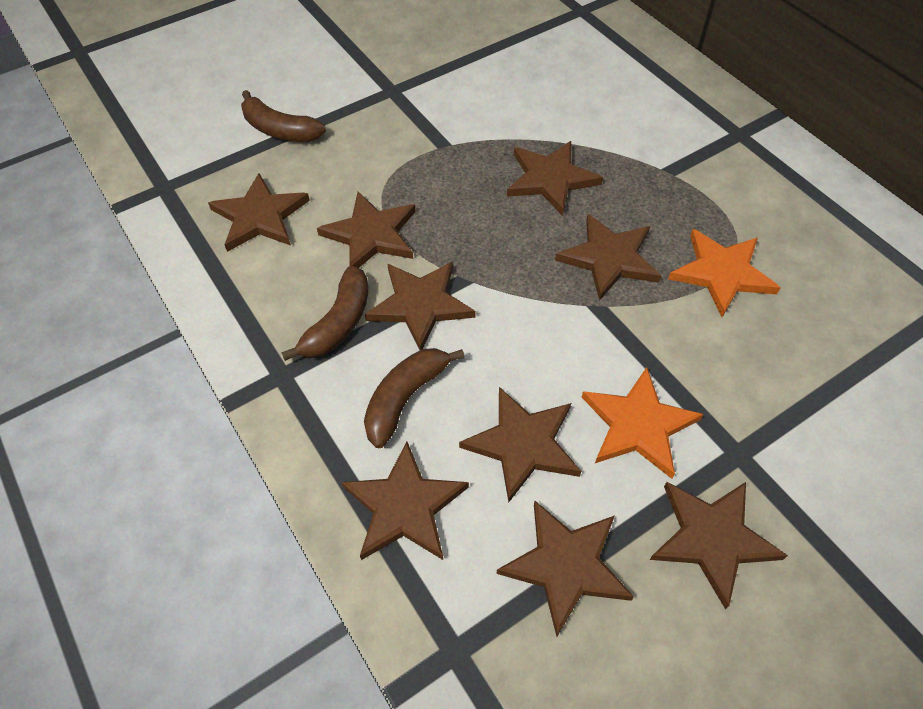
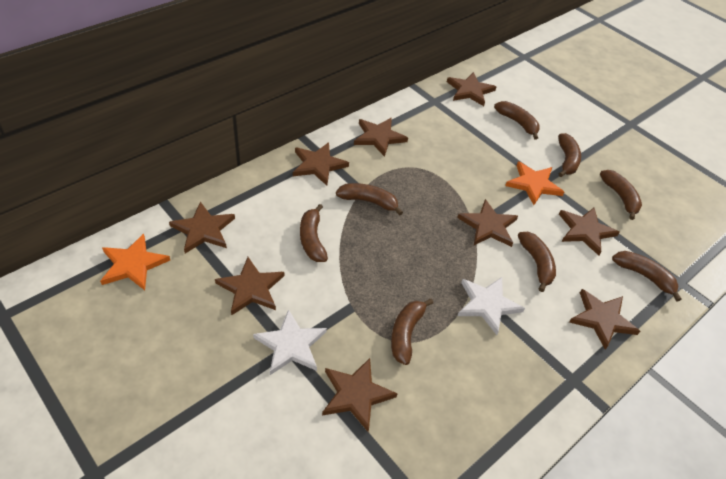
brown banana: [241,90,326,142] [281,265,368,361] [364,348,465,448] = 3 -> [300,204,328,262] [336,183,403,215] [391,299,433,365] [494,101,540,140] [518,232,556,292] [558,133,581,177] [600,170,642,220] [612,251,682,302] = 8
white star: none = 0 -> [253,309,327,375] [457,277,525,335] = 2

